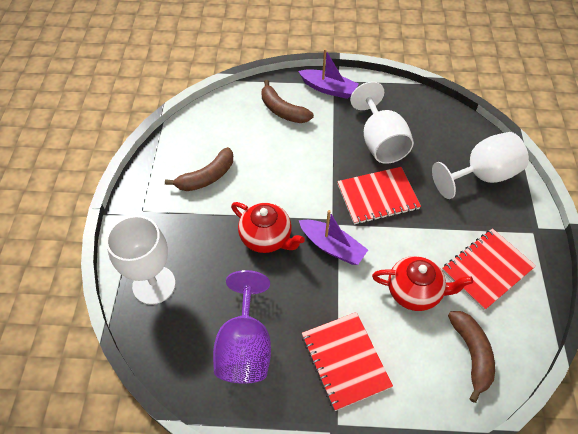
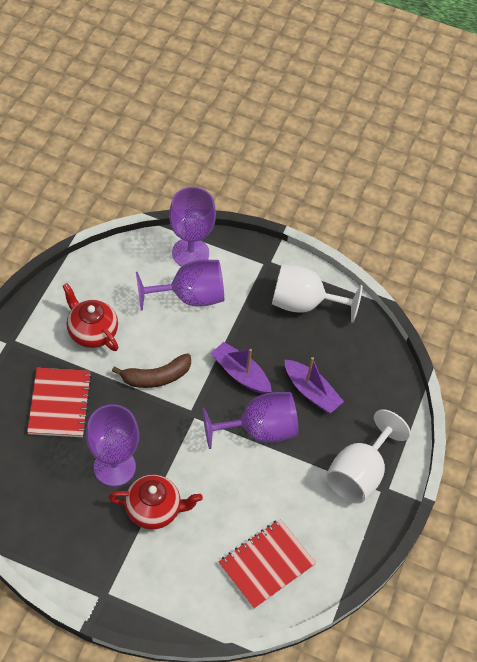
brown banana: [165,147,233,191] [262,80,314,123] [448,311,495,403] = 3 -> [112,353,191,388] = 1
purple goblet: [213,270,271,384] = 1 -> [86,404,139,486] [136,260,224,311] [169,187,216,266] [202,392,299,449] = 4
red notebook: [302,312,393,411] [337,167,421,225] [442,228,536,311] = 3 -> [27,368,92,437] [219,519,316,609] = 2
white goblet: [106,215,176,305] [350,82,414,164] [432,132,529,199] = 3 -> [272,264,363,323] [326,409,410,504] = 2

